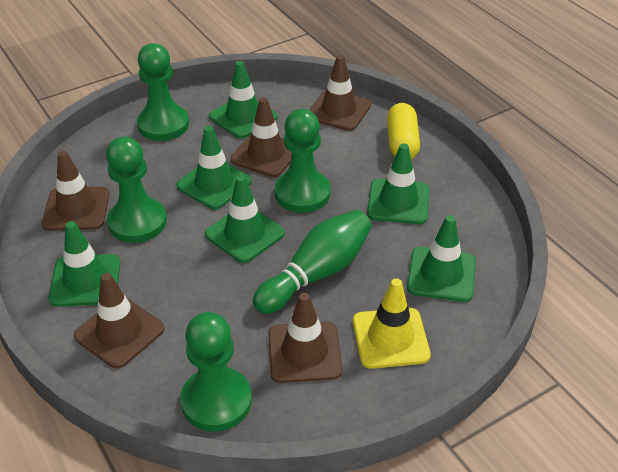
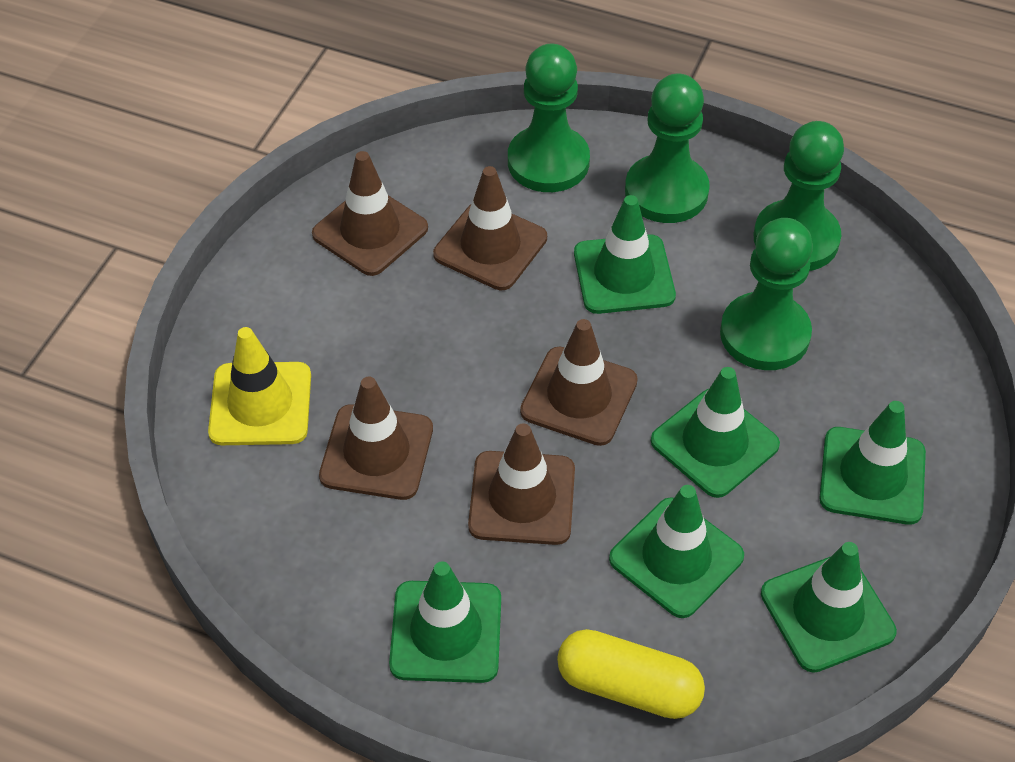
green bowling pin: [253,210,372,314] = 1 -> none = 0

